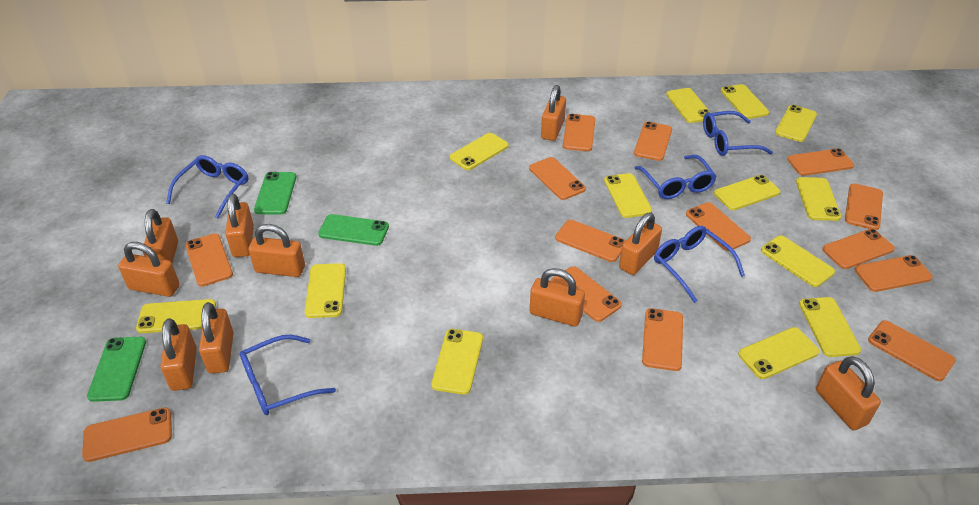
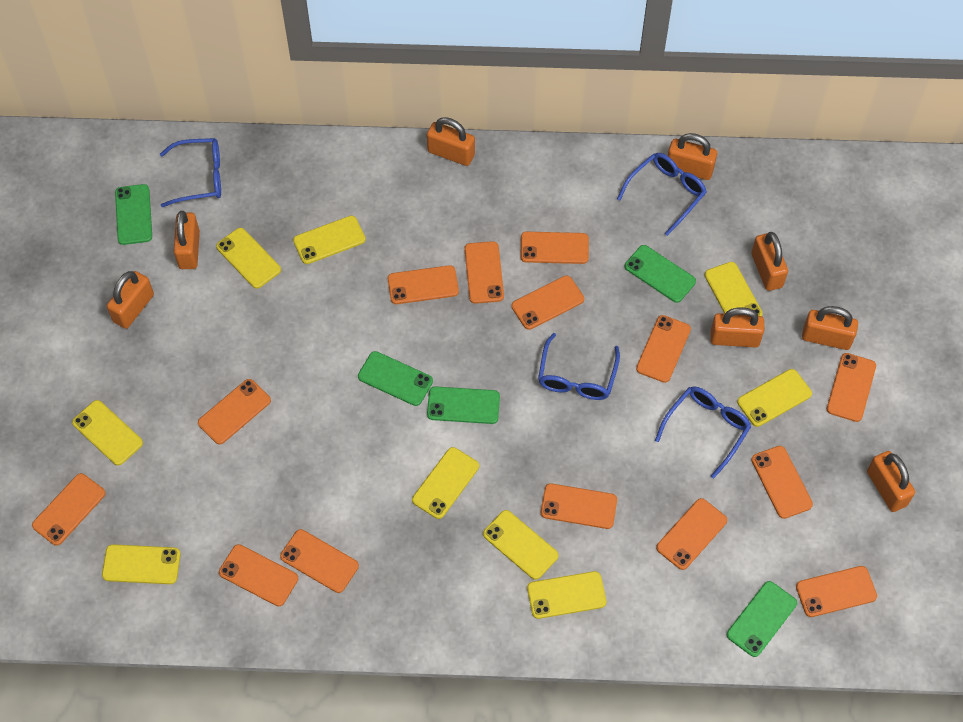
blue glasses: [166,155,248,219] [240,335,336,415] [635,155,717,199] [654,226,745,303] [703,111,773,156] = 5 -> [160,138,221,207] [538,333,620,400] [617,153,707,236] [655,386,751,478] = 4
green phone: [87,337,146,402] [254,172,296,215] [318,214,389,246] = 3 -> [115,184,152,245] [358,351,433,406] [427,386,500,424] [625,245,696,303] [727,581,797,657] = 5
orange padlock: [118,242,180,297] [143,209,178,263] [160,318,197,391] [199,302,234,374] [225,194,254,257] [248,224,305,277] [530,268,585,327] [541,85,566,141] [619,213,662,275] [816,356,881,430] = 10 -> [107,271,154,329] [174,211,200,269] [427,117,475,166] [668,133,717,180] [711,307,764,348] [751,232,788,291] [802,306,858,350] [867,451,915,512] = 8
yellow phone: [136,299,216,333] [305,263,346,318] [431,329,483,395] [449,133,509,170] [604,173,652,218] [666,88,711,123] [714,175,781,210] [721,84,769,119] [738,327,820,379] [761,235,835,287] [775,105,817,142] [796,177,841,221] [799,297,861,357] = 13 -> [72,400,143,466] [102,544,181,584] [216,228,281,289] [293,216,366,264] [412,447,479,519] [483,510,559,580] [527,571,607,619] [704,262,763,316] [737,369,812,427] = 9

